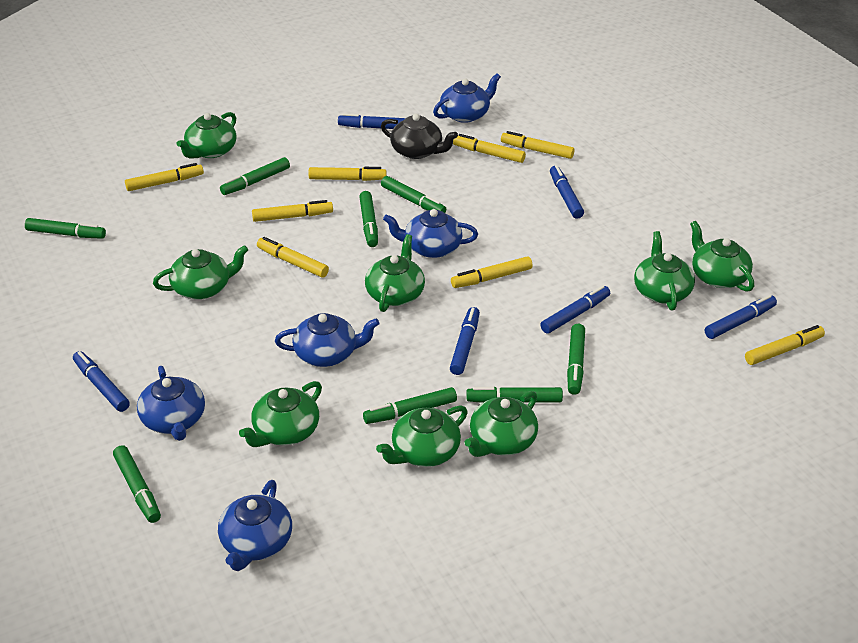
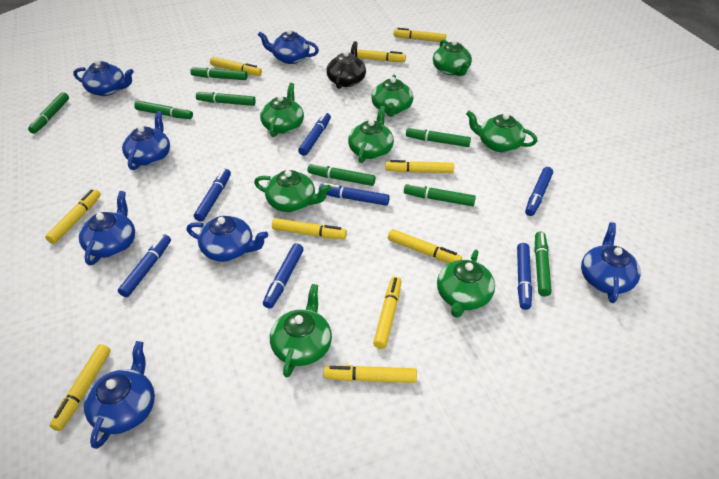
blue marker: [73,351,130,412] [338,113,406,129] [450,307,480,375] [540,285,610,334] [550,165,584,219] [705,295,777,339] = 6 -> [118,234,171,297] [194,169,231,222] [263,243,304,309] [298,113,331,156] [319,183,390,206] [517,243,532,310] [525,167,553,216] = 7
blue teapot: [137,366,205,441] [218,480,292,571] [275,313,379,367] [383,209,478,258] [433,73,501,123] = 5 -> [73,60,134,96] [79,191,135,265] [84,341,155,449] [122,111,170,170] [186,216,268,262] [258,29,319,64] [581,222,641,303] = 7
yellow marker: [125,163,204,191] [252,200,333,222] [257,237,329,277] [308,167,387,181] [451,256,533,288] [453,134,526,163] [501,131,575,159] [745,325,825,365] = 8 -> [45,189,101,244] [50,344,111,431] [210,57,262,76] [272,218,347,239] [324,365,417,383] [357,49,406,62] [373,276,401,349] [385,160,454,173] [388,229,462,263] [393,28,446,42] = 10

